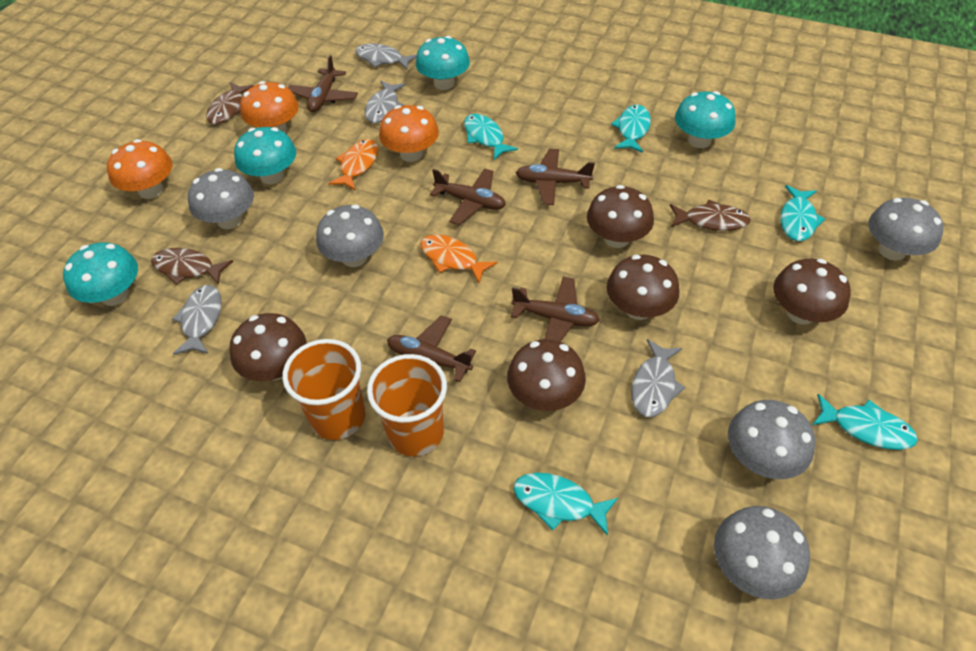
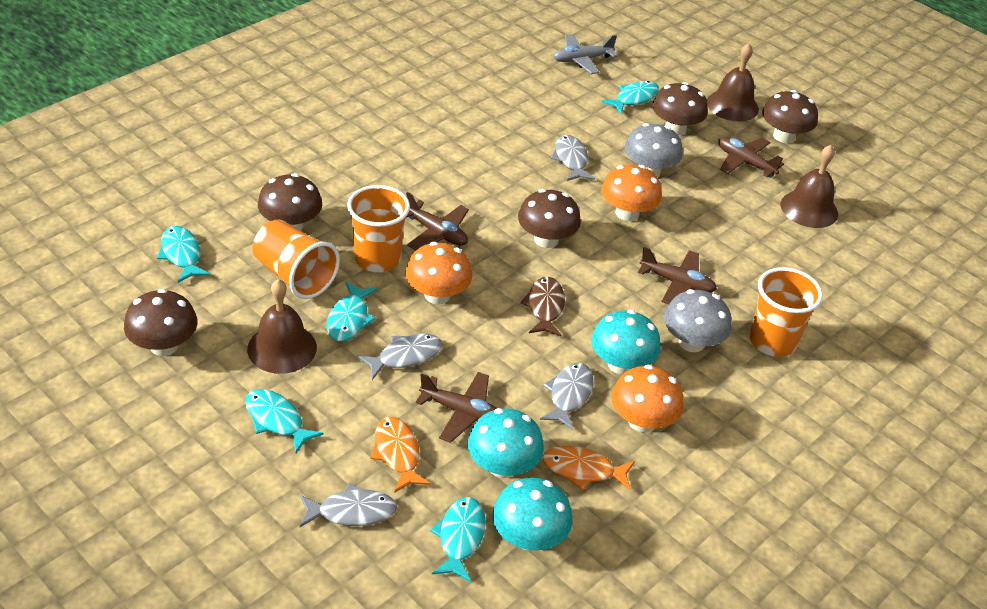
brown bell: none = 0 -> [247,279,317,374] [707,43,759,122] [781,145,838,228] = 3
brown fish: [151,248,233,285] [206,82,254,125] [670,200,751,231] = 3 -> [520,277,565,337] = 1
brown plane: [288,55,358,112] [387,315,476,382] [430,168,506,225] [511,276,600,342] [516,149,595,205] = 5 -> [406,192,469,250] [415,372,497,443] [638,247,717,304] [718,137,784,178] = 4
grey mushroom: [188,168,254,229] [316,204,384,267] [714,506,810,599] [728,400,815,479] [868,197,944,261] = 5 -> [625,123,683,177] [664,289,731,352] = 2
grey plane: none = 0 -> [553,34,617,74] = 1
orange cup: [282,339,365,440] [367,354,447,456] = 2 -> [252,220,340,299] [347,185,410,272] [749,267,823,357] = 3
turquoise mushroom: [63,242,138,306] [234,127,296,184] [415,36,470,90] [675,91,736,148] = 4 -> [468,408,544,478] [493,478,572,551] [591,310,661,374] = 3

